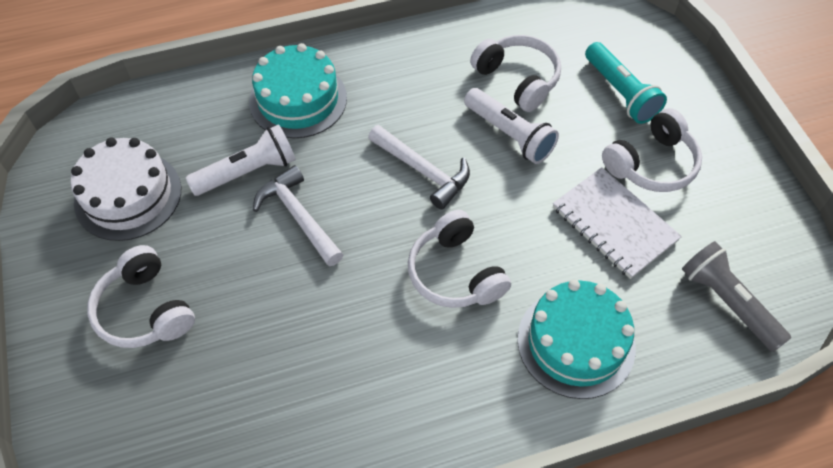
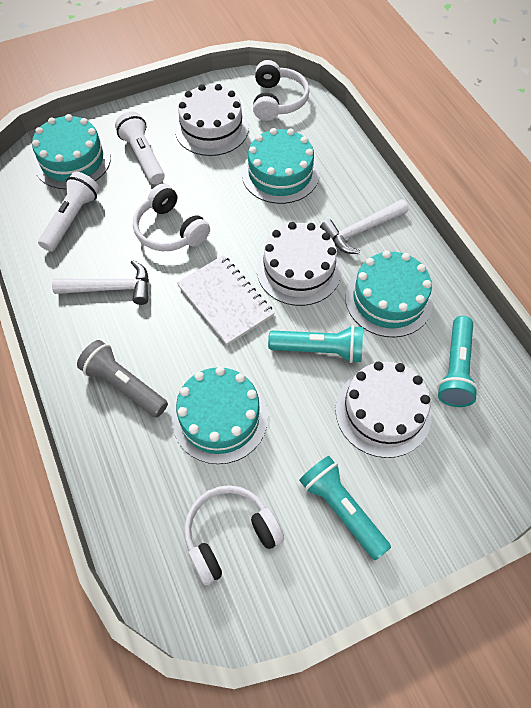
turquoise cake: [249,43,347,138] [517,280,636,399] = 2 -> [32,114,111,190] [172,366,268,464] [242,128,319,204] [345,251,433,337] = 4
turquoise flashlight: [585,42,667,124] = 1 -> [268,325,363,363] [299,456,391,560] [437,316,478,407] = 3
white cake: [70,137,181,241] = 1 -> [175,84,249,156] [257,222,341,306] [335,362,432,458] = 3
white headphones: [87,245,195,348] [408,210,511,308] [470,35,561,112] [602,108,702,192] = 4 -> [133,184,210,251] [184,485,284,586] [253,60,310,121] = 3

